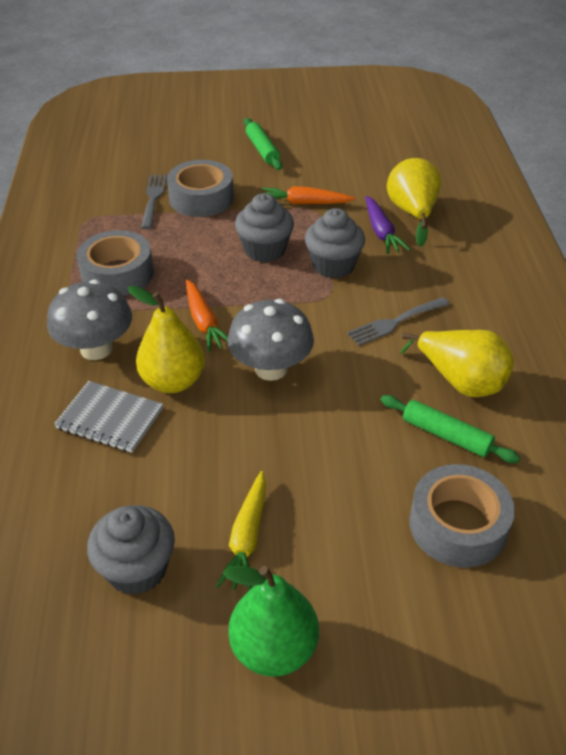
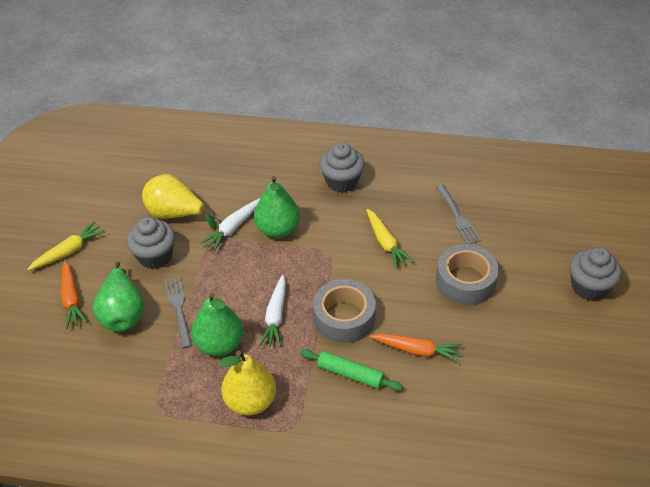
green pear: [223,565,319,677] = 1 -> [93,262,145,332] [191,292,243,356] [254,176,300,238] = 3
green rolling pin: [244,118,282,170] [381,395,520,463] = 2 -> [300,349,403,391] = 1
grey mushroom: [47,279,132,360] [228,299,314,381] = 2 -> none = 0
grey notebook: [54,381,163,453] = 1 -> none = 0
grey tape: [76,230,154,296] [167,160,234,217] [409,464,515,568] = 3 -> [313,279,376,343] [436,244,499,305] = 2
purple carrot: [366,196,410,254] = 1 -> none = 0
white carrot: none = 0 -> [200,198,260,252] [259,275,286,347] = 2
yellow carrot: [216,471,266,591] = 1 -> [27,221,105,271] [366,209,414,268] = 2
yellow pear: [128,286,205,393] [387,158,441,247] [400,330,514,397] = 3 -> [142,174,217,230] [218,351,276,416] = 2

